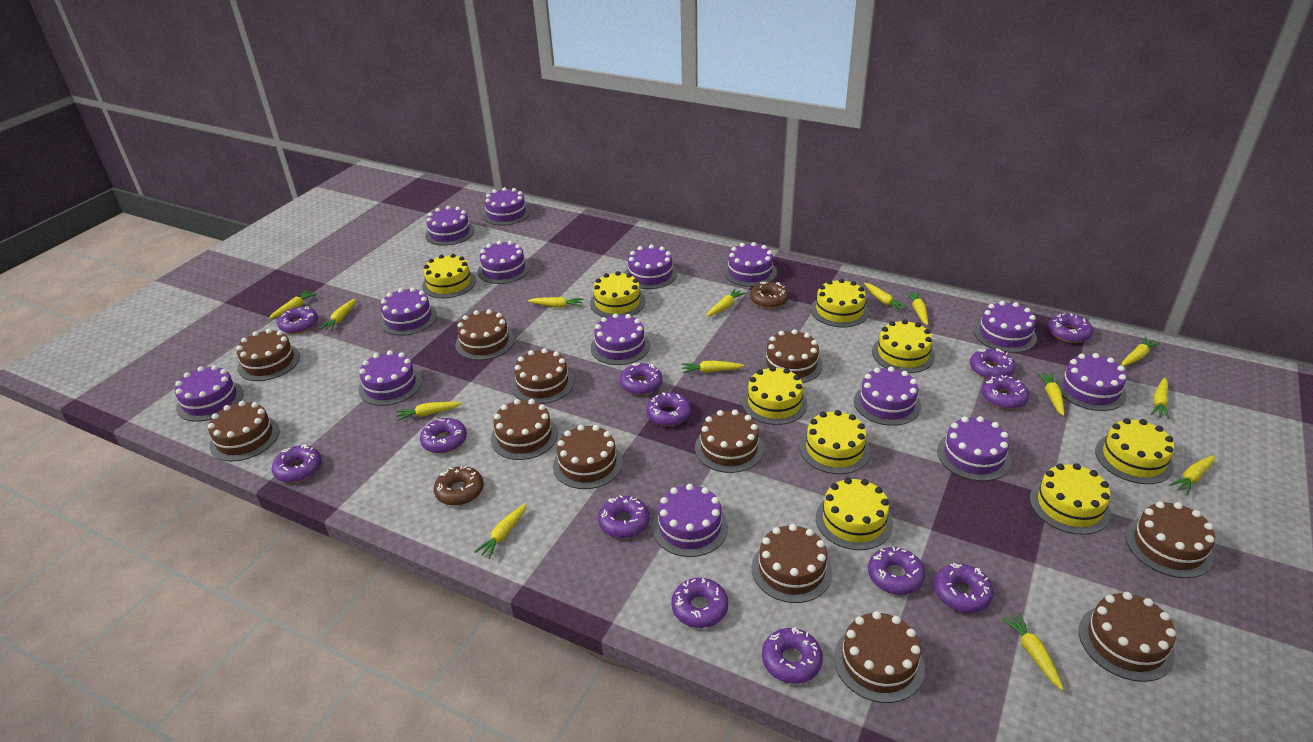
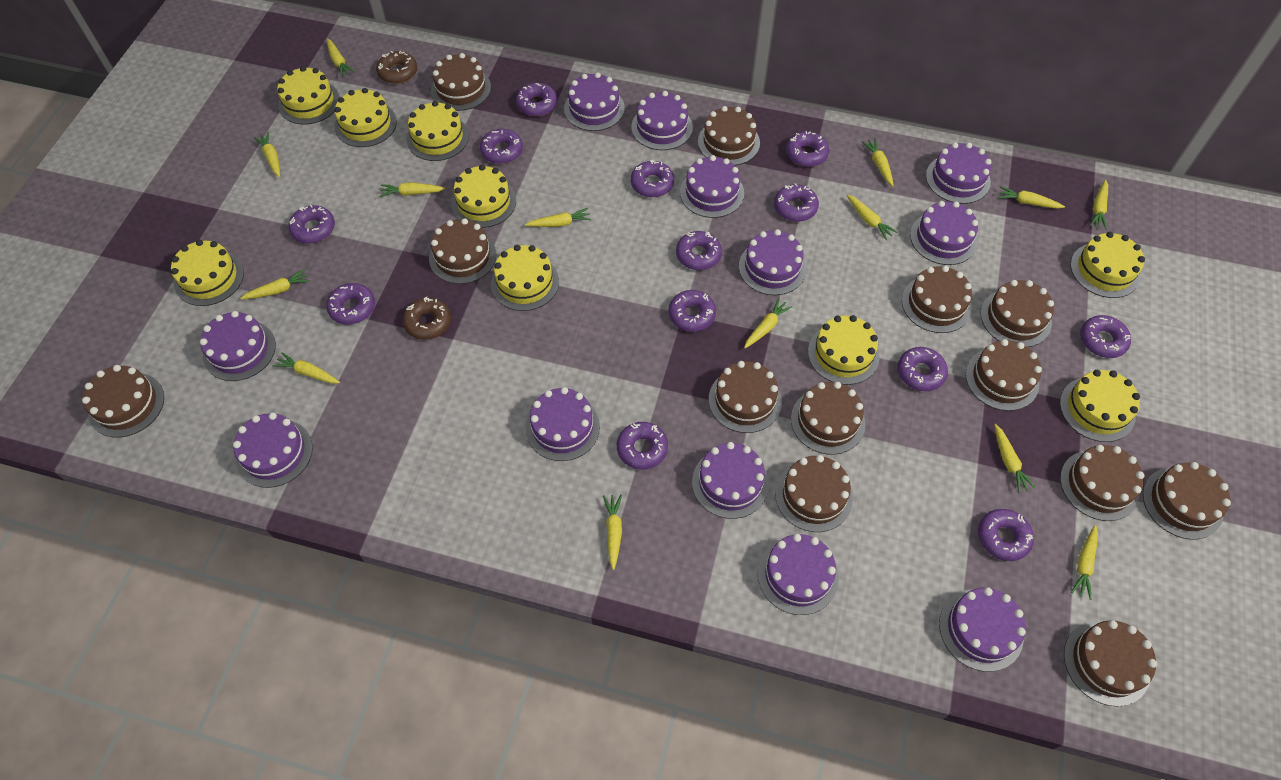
brown cake: [208,401,280,462] [236,329,300,381] [455,309,514,360] [491,399,558,460] [511,348,574,404] [553,425,623,489] [695,409,764,473] [752,524,832,603] [761,329,823,383] [834,611,925,703] [1079,592,1176,682] [1125,501,1215,578] = 12 -> [82,365,164,438] [429,218,496,284] [431,53,491,111] [698,106,760,166] [709,361,782,433] [775,455,853,532] [791,382,865,455] [902,266,972,333] [966,339,1042,411] [981,280,1054,347] [1060,445,1144,521] [1064,620,1157,707] [1143,462,1231,540] = 13
purple cake: [175,365,243,422] [359,350,422,406] [380,287,437,336] [425,206,474,246] [478,241,530,284] [483,187,530,226] [591,313,650,365] [624,245,677,289] [652,484,728,557] [723,242,777,287] [854,367,921,426] [937,416,1011,481] [974,301,1037,353] [1056,353,1127,411] = 14 -> [200,311,276,381] [233,413,313,488] [526,387,600,461] [564,72,625,131] [631,91,693,150] [680,155,744,218] [692,442,769,519] [739,229,806,295] [758,534,839,615] [910,201,978,265] [926,142,991,204] [939,587,1026,672] = 12

